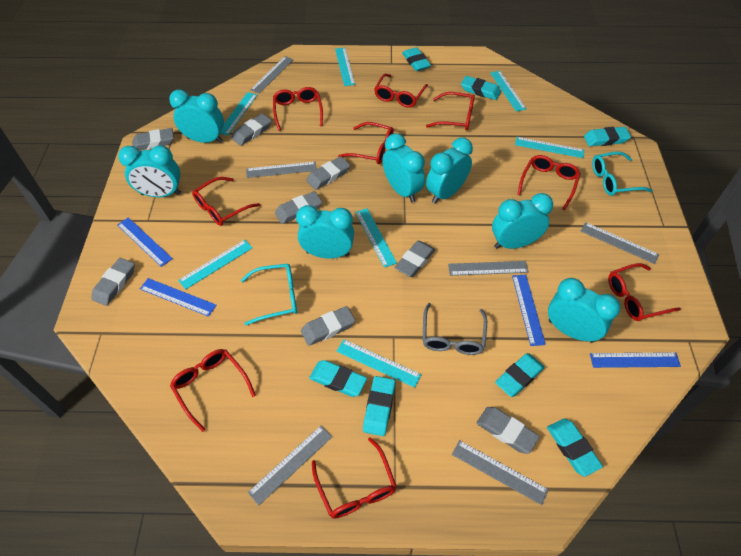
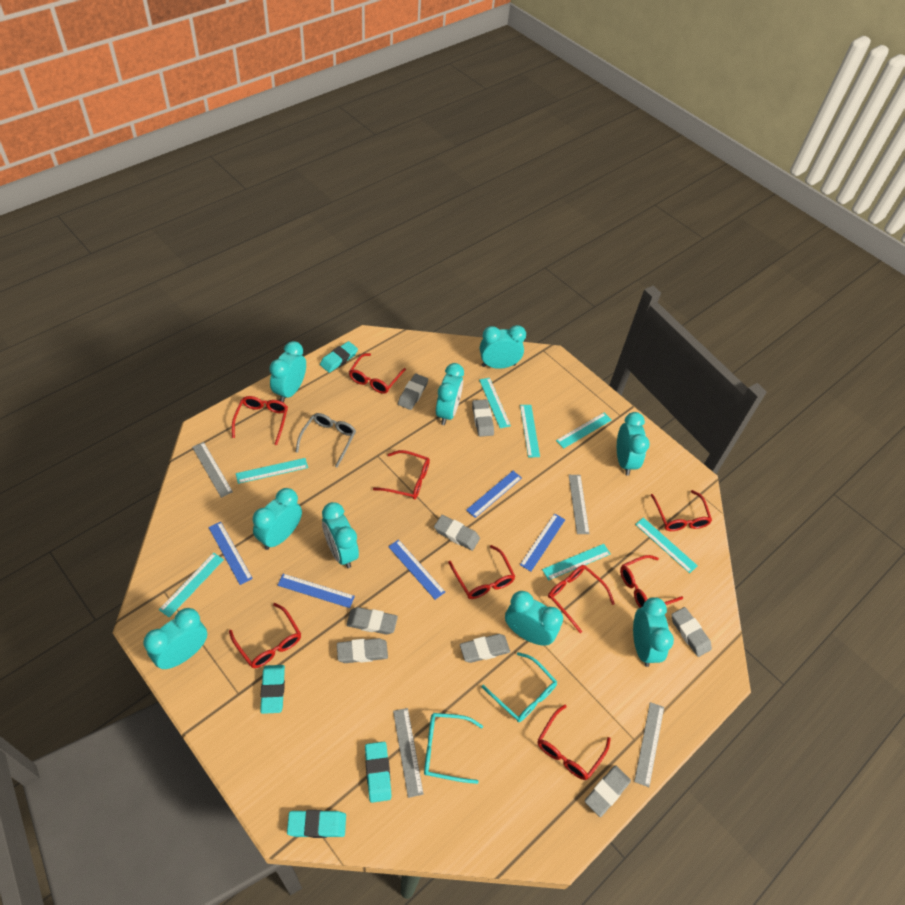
blue ruler: [117,217,173,267] [140,278,217,317] [512,275,546,346] [590,352,681,368] = 4 -> [208,522,253,585] [278,574,355,608] [388,540,445,600] [466,471,522,518] [520,513,565,572] = 5
grey ruler: [246,162,317,178] [248,425,332,505] [250,56,294,94] [448,261,529,276] [452,440,549,505] [581,222,659,264] = 6 -> [192,442,233,498] [393,708,424,798] [569,475,590,534] [634,702,664,787] = 4
turquoise clock: [118,145,181,197] [169,89,224,143] [296,205,354,258] [382,133,425,202] [426,137,473,204] [492,193,553,249] [548,278,621,343] = 7 -> [143,608,207,669] [253,488,302,550] [269,341,306,403] [322,502,359,568] [436,363,464,425] [480,325,526,369] [505,591,563,646] [617,412,650,476] [633,597,674,667] = 9
turquoise eraser: [309,360,367,397] [363,376,395,436] [402,47,431,71] [461,76,501,100] [495,353,545,397] [547,418,603,477] [584,127,631,146] = 7 -> [260,665,285,714] [287,810,346,838] [320,341,358,373] [365,742,391,803] = 4

